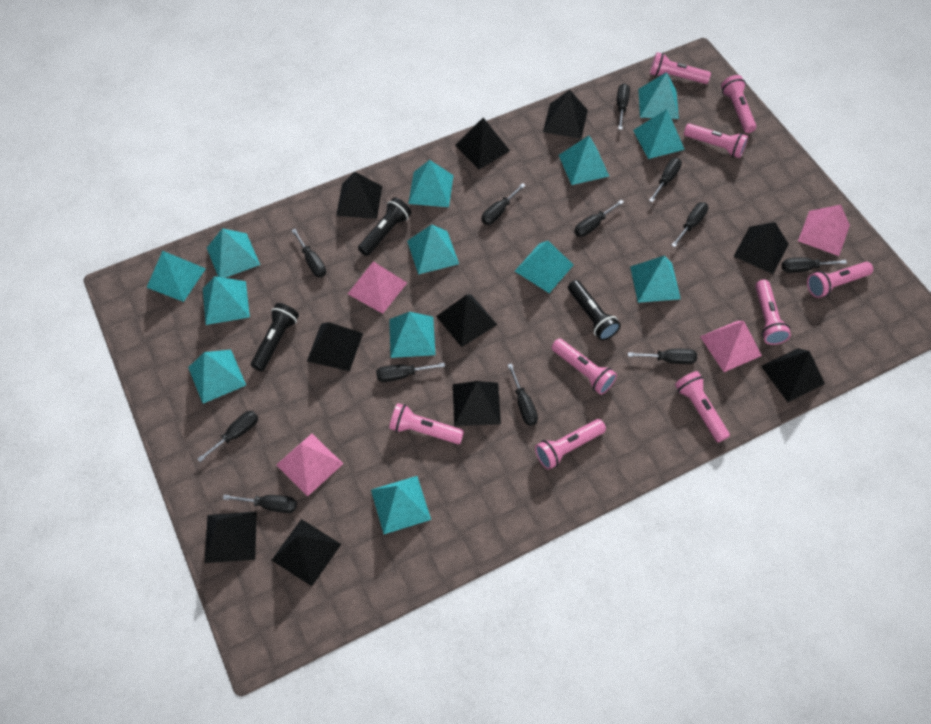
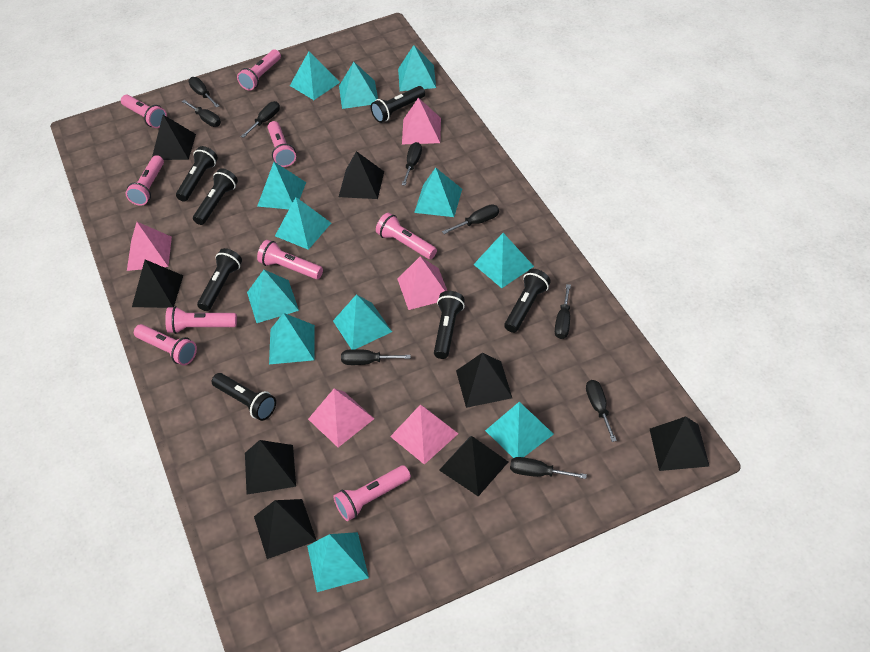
black flashlight: [251,303,299,371] [358,197,411,256] [568,280,621,340] = 3 -> [176,146,218,202] [193,168,238,225] [197,248,242,311] [212,373,276,421] [371,86,425,123] [434,291,465,359] [504,269,551,333] = 7
black pyramid: [205,512,257,563] [272,519,341,586] [307,322,363,371] [336,172,382,219] [436,294,497,347] [453,381,501,426] [455,118,510,170] [543,90,588,139] [734,222,789,274] [761,348,825,402] = 10 -> [132,260,183,308] [152,115,196,160] [245,440,296,495] [254,499,317,559] [339,151,384,199] [439,436,508,496] [456,353,512,408] [650,416,709,471] = 8
black screwdriver: [197,411,258,462] [223,495,297,513] [291,229,326,277] [376,363,445,382] [481,183,526,225] [508,363,538,426] [574,200,624,237] [617,83,630,130] [628,349,697,364] [649,158,682,202] [671,202,709,247] [782,257,847,273] = 12 -> [182,100,221,127] [189,77,219,108] [241,101,280,138] [341,349,411,365] [402,142,422,186] [442,204,499,234] [510,457,587,479] [555,284,571,339] [586,380,617,442] = 9
pink pyramid: [276,434,343,496] [348,261,407,314] [700,321,762,372] [798,205,850,256] = 4 -> [127,222,172,271] [308,389,374,447] [390,405,458,465] [397,256,447,310] [402,98,441,144] = 5
turquoise pyramid: [146,251,206,302] [188,350,246,403] [203,276,250,325] [207,228,260,278] [371,476,431,534] [389,312,435,358] [407,224,459,274] [408,160,453,207] [515,241,574,293] [559,136,609,185] [630,256,681,303] [633,109,685,159] [638,72,679,119] = 13 -> [247,270,299,323] [257,162,306,209] [269,313,315,364] [275,197,331,250] [290,51,340,100] [307,532,369,592] [333,294,392,349] [339,62,378,109] [398,45,436,91] [414,168,462,217] [473,233,534,288] [485,402,554,458] = 12

